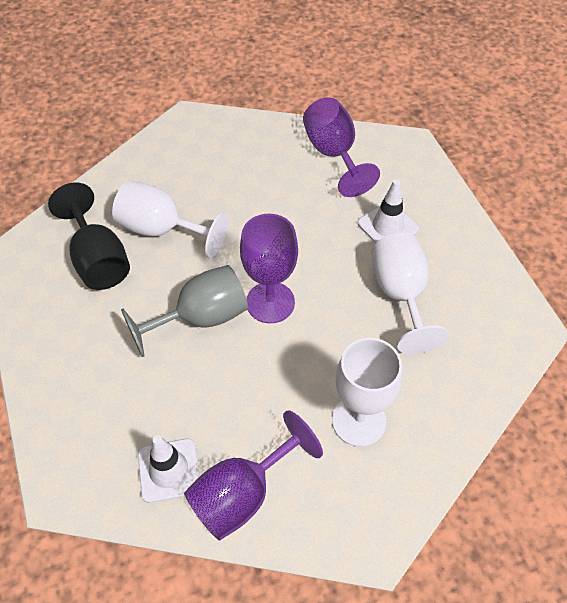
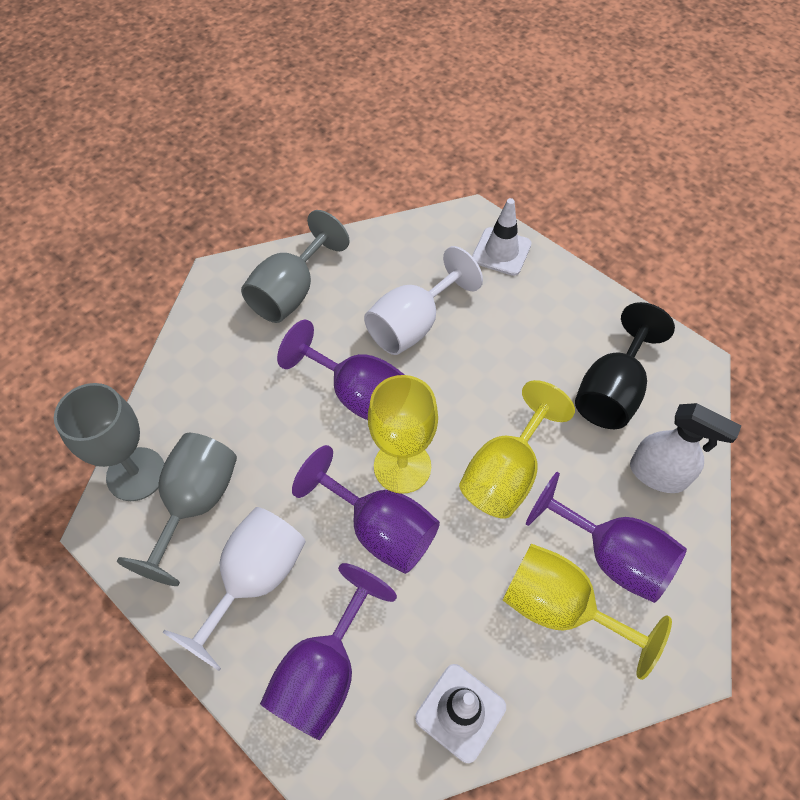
grey goblet: [121,265,248,357] = 1 -> [54,383,165,501] [117,433,237,586] [241,210,350,323] = 3
purple goblet: [184,410,323,541] [240,214,298,323] [303,97,380,197] = 3 -> [260,563,397,740] [277,319,405,420] [292,445,440,574] [526,472,687,603] = 4
white goblet: [112,180,228,258] [332,338,402,447] [371,233,449,354] = 3 -> [163,507,306,671] [364,246,483,355] = 2
white spray bottle: none = 0 -> [630,403,741,493] = 1
yellow goblet: none = 0 -> [368,375,438,494] [459,380,575,519] [503,544,672,680] = 3

